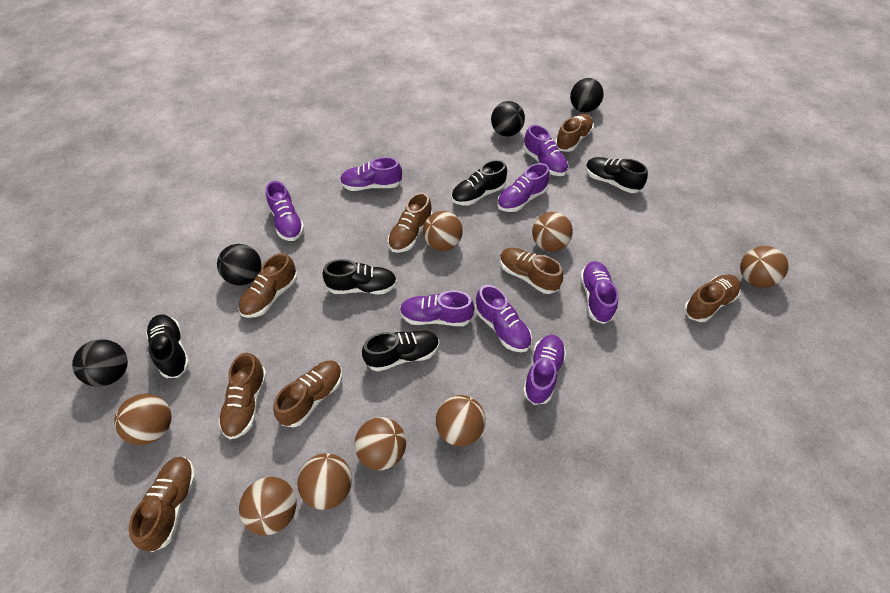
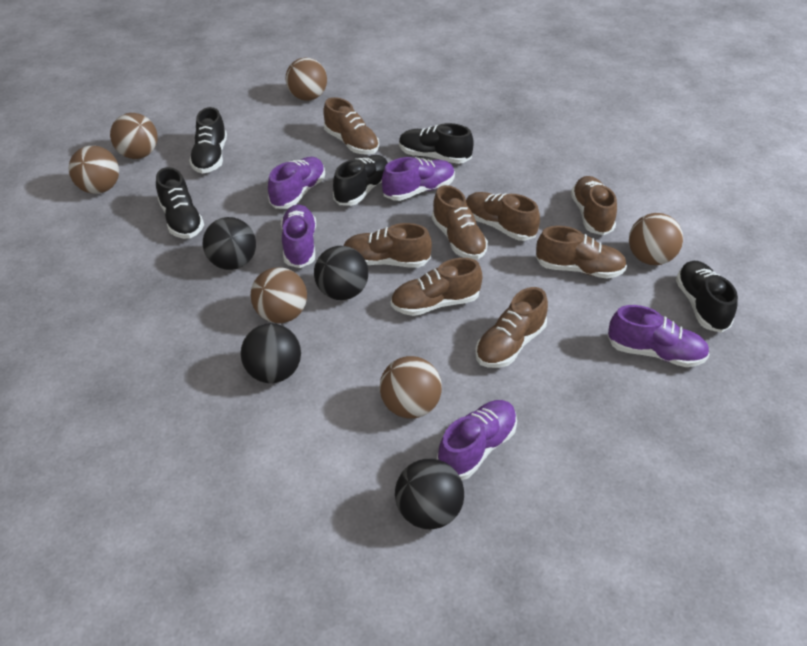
brown ball: [114,394,171,445] [239,477,297,535] [297,453,352,510] [354,417,406,470] [423,211,463,251] [436,395,486,446] [532,212,573,252] [740,246,788,288] = 8 -> [69,146,119,194] [110,113,157,159] [251,267,307,323] [286,58,327,101] [380,356,442,418] [629,213,683,265] = 6
purple shoe: [266,181,305,241] [340,157,402,191] [400,291,474,326] [475,285,532,352] [497,163,550,212] [523,125,568,176] [523,335,566,405] [580,261,618,324] = 8 -> [268,157,325,209] [281,205,316,268] [382,157,455,201] [437,400,517,480] [607,305,710,367] = 5

